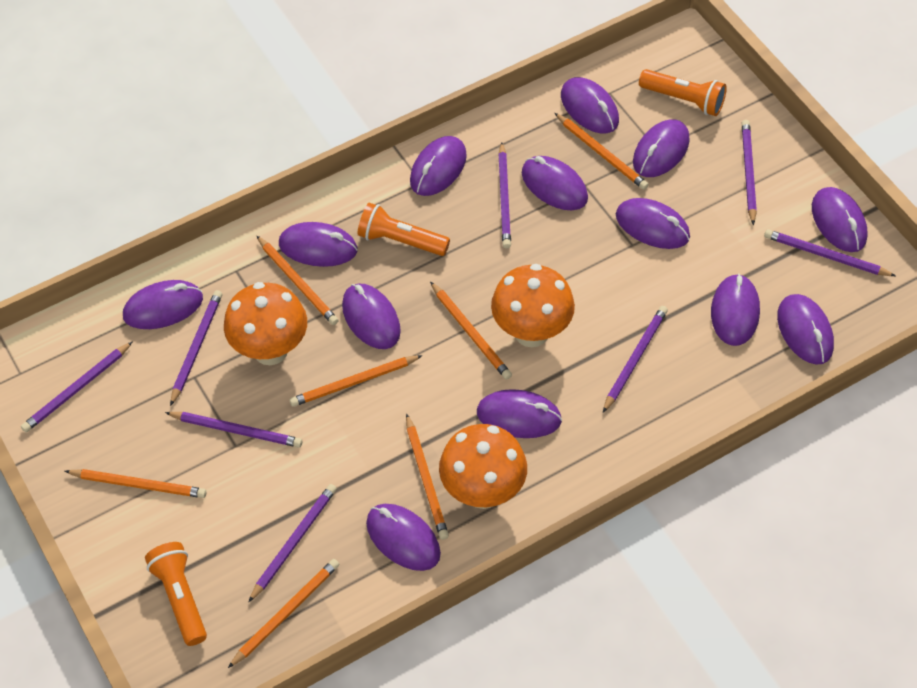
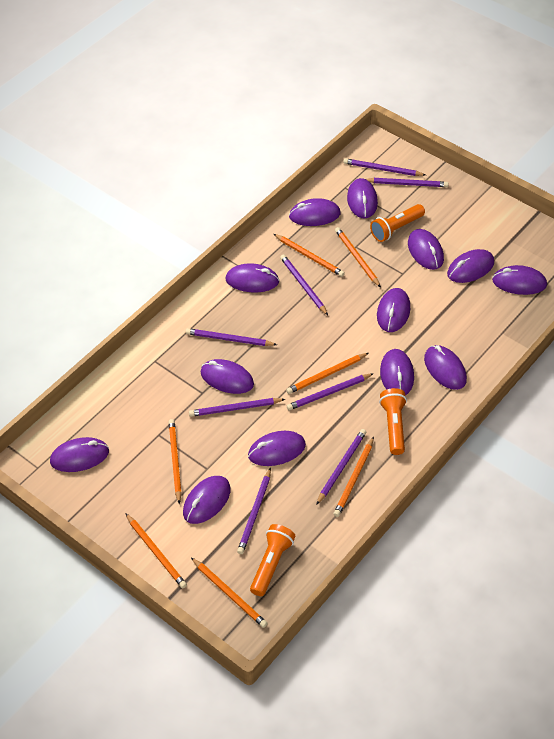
orange mushroom: [224,282,307,365] [439,424,527,509] [491,264,575,347] = 3 -> none = 0

